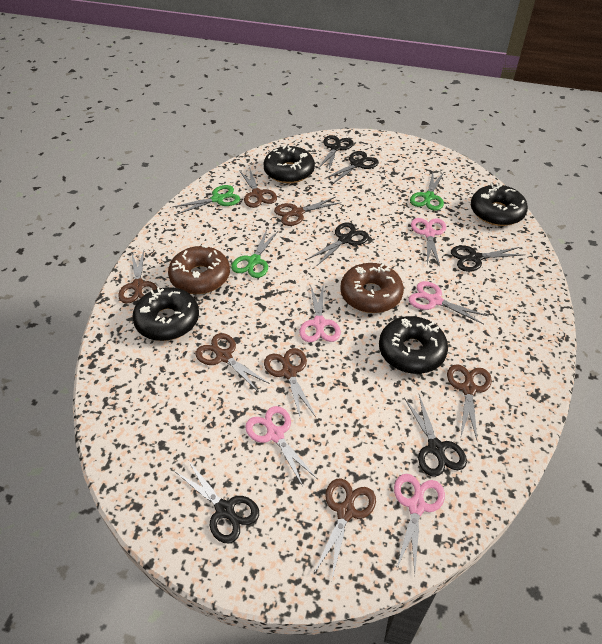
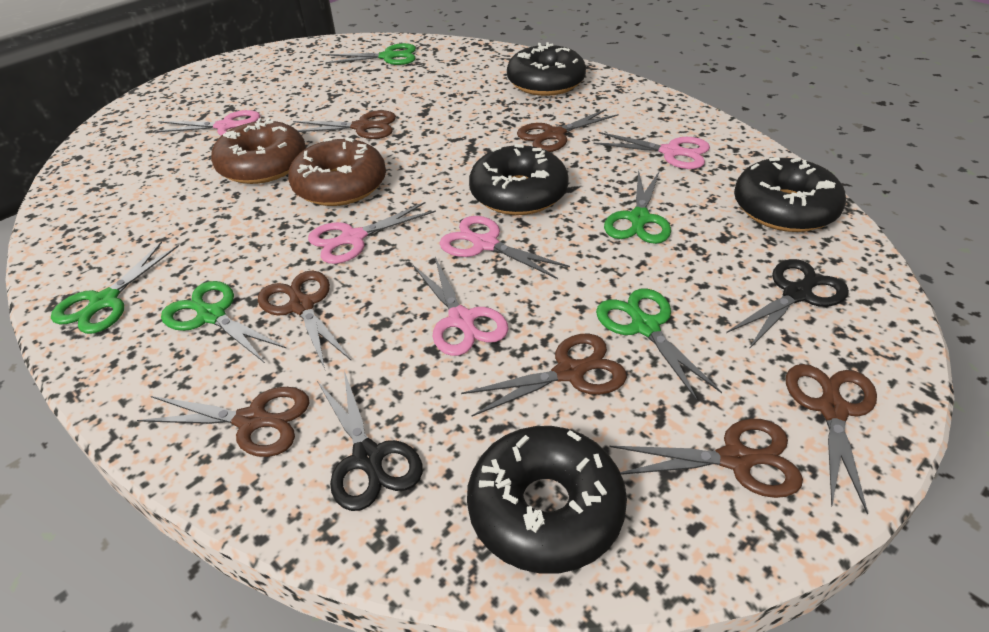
black scissors: [174,460,259,543] [308,222,369,266] [318,135,353,169] [324,151,379,184] [404,395,467,477] [451,245,524,272] = 6 -> [317,371,423,511] [726,259,849,349] = 2
green scissors: [173,185,240,215] [231,230,279,278] [410,172,444,211] = 3 -> [51,241,179,334] [161,281,287,363] [326,43,416,65] [596,288,722,402] [604,170,671,244] = 5

